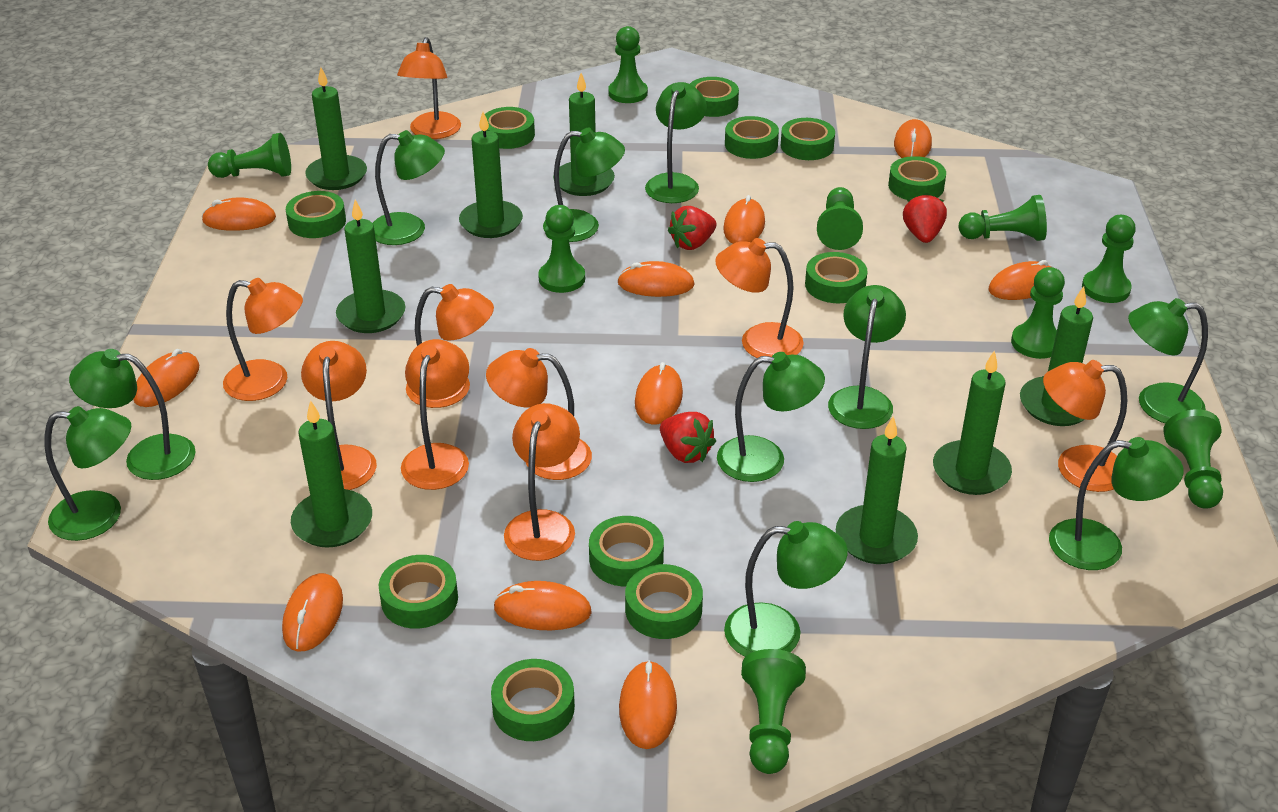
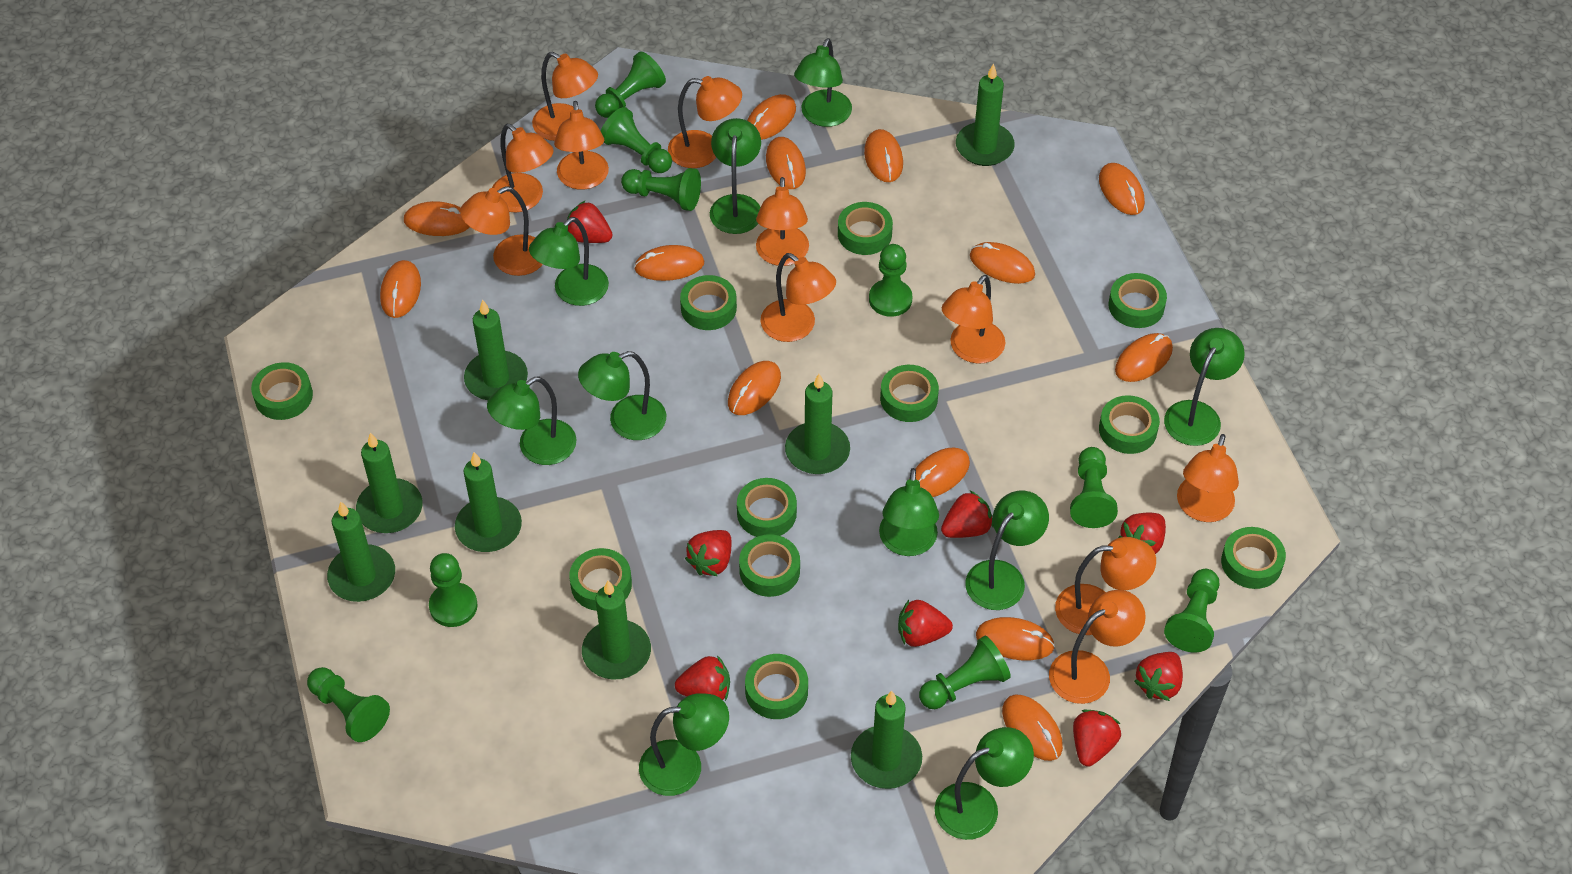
orange lamp: [223,278,303,401] [301,341,377,490] [397,37,461,139] [401,339,469,490] [406,284,494,408] [486,348,592,480] [504,403,580,561] [715,238,804,358] [1043,360,1127,492] = 9 -> [460,186,543,276] [492,124,554,212] [532,52,598,141] [554,101,609,190] [668,76,742,168] [756,177,809,266] [760,253,836,342] [942,275,1005,364] [1049,590,1146,704] [1055,537,1156,635] [1177,434,1239,522] = 11
orange mouse: [133,349,199,407] [202,197,276,231] [282,573,343,652] [494,581,592,630] [617,261,695,297] [619,660,677,749] [635,362,683,425] [723,195,765,244] [894,119,932,158] [989,260,1054,300] = 10 -> [380,260,421,318] [404,201,470,236] [634,245,704,281] [728,361,781,415] [747,94,796,140] [766,137,806,189] [864,129,903,182] [915,447,970,497] [970,242,1035,284] [976,617,1055,660] [1002,695,1063,761] [1099,163,1145,215] [1115,333,1173,382] = 13
red strawberry: [660,412,716,463] [668,206,717,250] [903,193,947,243] = 3 -> [567,200,613,243] [675,655,730,701] [685,530,731,576] [898,600,953,647] [941,491,993,538] [1073,710,1121,766] [1118,512,1166,554] [1134,652,1183,701] = 8

